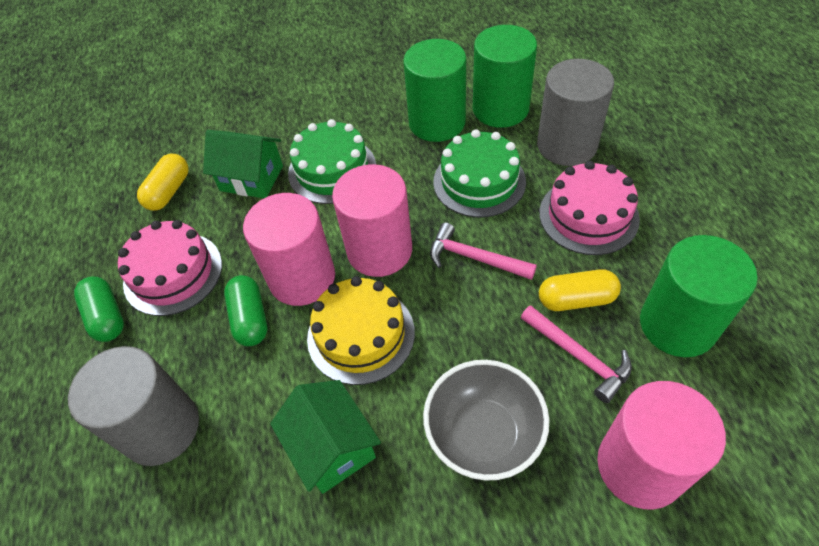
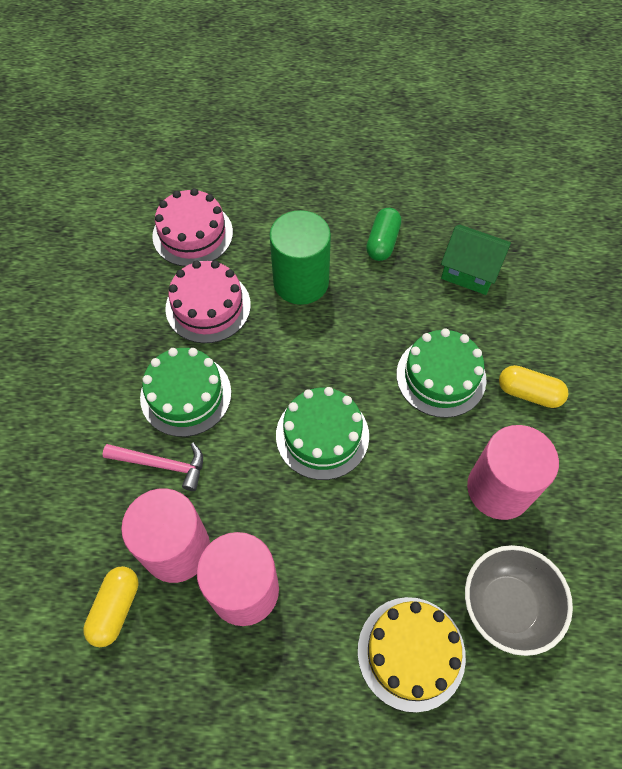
green cake: [288,119,376,204] [433,129,526,217] = 2 -> [140,348,231,437] [276,387,369,480] [396,328,486,418] = 3
green capsule: [74,276,124,342] [224,275,267,346] = 2 -> [366,208,401,261] = 1
green cylinder: [403,39,466,142] [473,25,537,128] [640,235,758,357] = 3 -> [269,210,331,305] = 1
green house: [203,130,283,198] [270,380,381,494] = 2 -> [441,225,511,295] = 1
grey cylinder: [68,346,199,466] [537,59,614,166] = 2 -> none = 0
pink hammer: [430,222,537,280] [521,305,632,403] = 2 -> [103,443,203,491] = 1

